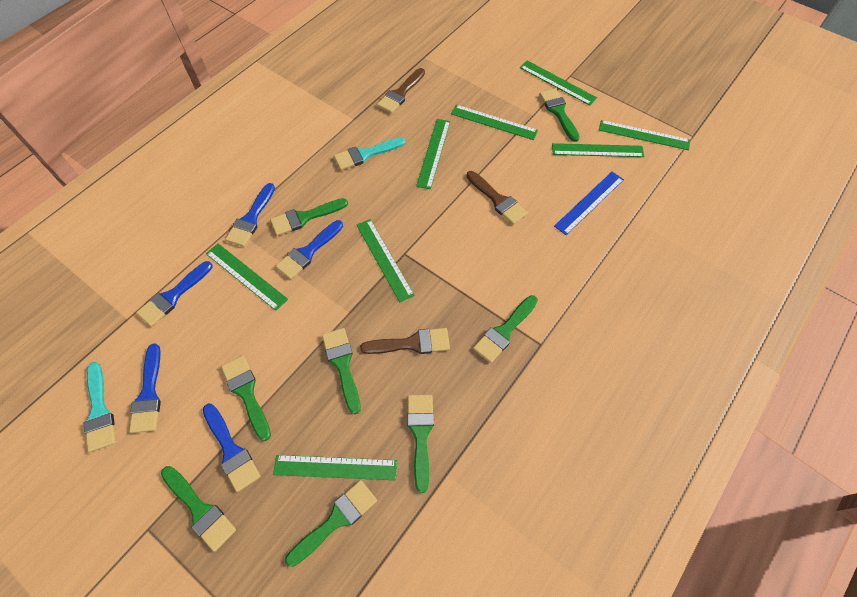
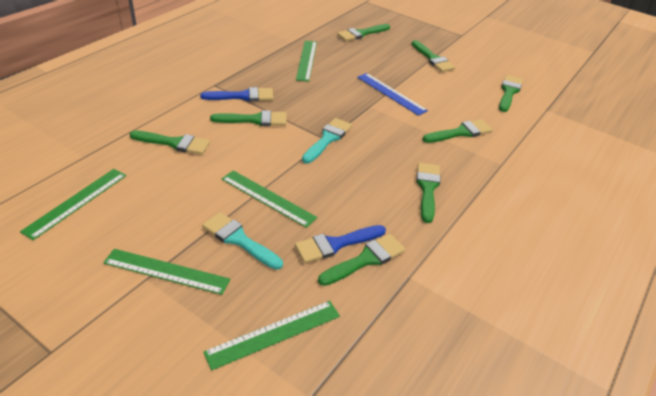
blue brush: [129,343,161,433] [136,261,213,326] [203,404,260,492] [225,183,275,247] [276,220,343,279] = 5 -> [200,87,274,102] [295,225,386,263] = 2
brown brush: [360,328,450,354] [377,68,425,113] [466,171,528,225] = 3 -> none = 0
green ruler: [206,243,288,311] [273,455,397,480] [356,219,415,302] [416,119,450,189] [451,105,538,140] [520,60,597,106] [552,143,644,157] [599,120,690,150] = 8 -> [20,169,126,240] [103,249,230,295] [203,301,340,371] [222,170,317,228] [296,41,317,82] = 5

